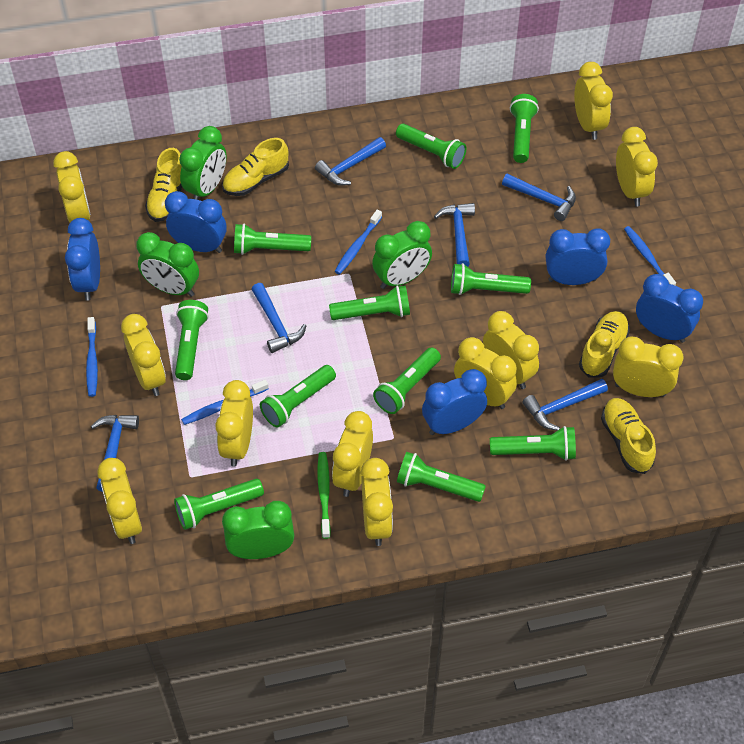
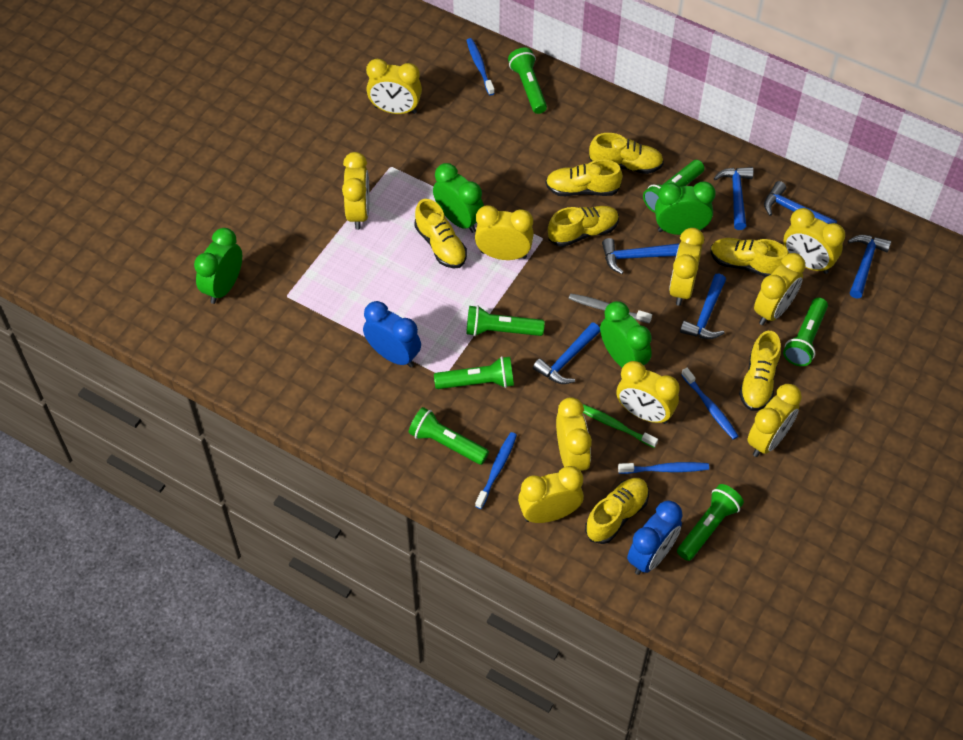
blue clock: [65,218,100,301] [165,191,227,253] [422,369,487,435] [546,228,610,285] [636,274,703,343] = 5 -> [363,301,421,367] [627,501,683,575] = 2
green flashlight: [174,479,264,530] [175,300,209,380] [234,224,311,255] [260,365,336,428] [329,285,410,320] [373,347,441,414] [396,124,466,169] [397,452,486,502] [451,263,531,295] [490,426,576,461] [510,94,539,163] = 11 -> [409,407,489,465] [434,356,514,389] [466,305,545,336] [508,48,547,114] [643,160,704,212] [677,484,744,561] [783,297,828,366] = 7
grey toothbrush: none = 0 -> [569,293,652,324] = 1
yellow clock: [53,151,91,222] [97,458,142,544] [121,314,166,396] [215,380,253,466] [332,411,373,497] [361,458,393,546] [454,337,517,409] [483,311,539,389] [574,62,613,140] [613,337,683,397] [616,127,658,207] = 11 -> [342,152,369,230] [366,59,422,114] [475,205,534,260] [518,466,584,523] [556,397,592,471] [617,361,680,424] [669,228,704,306] [747,384,802,457] [754,253,805,325] [783,208,845,274] = 10
yellow shoe: [145,148,182,222] [222,138,289,196] [579,311,630,378] [601,398,656,474] = 4 -> [414,199,467,268] [546,159,623,196] [548,206,619,247] [585,478,649,544] [589,133,664,174] [710,238,788,277] [739,331,781,411] = 7

